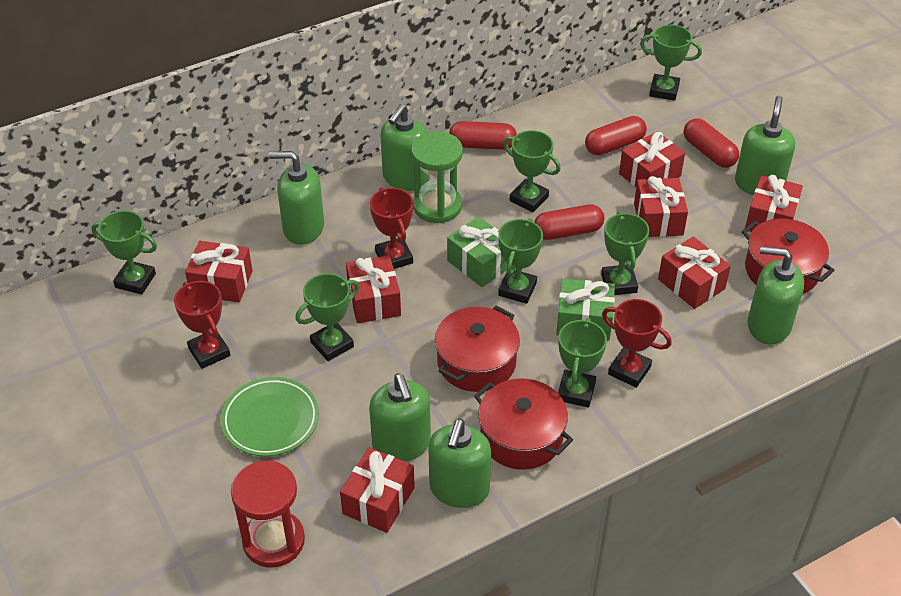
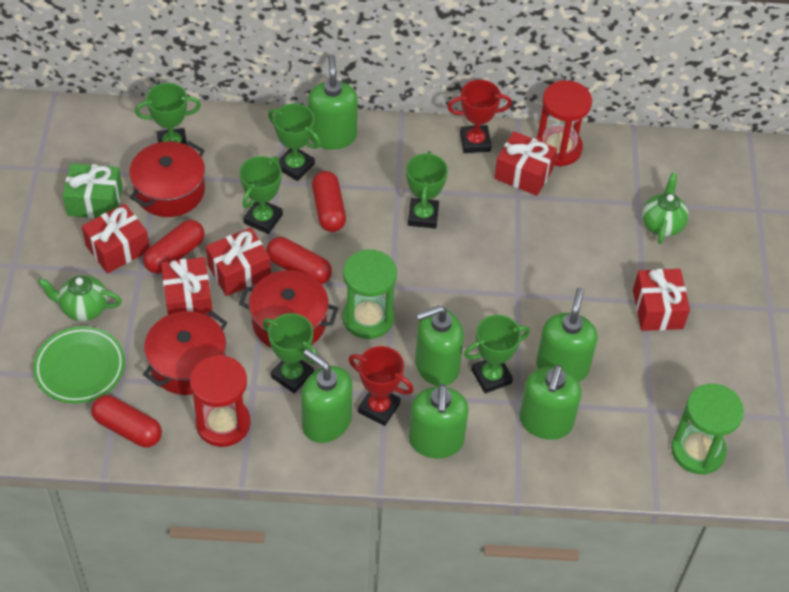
green gift: [447,216,507,287] [556,279,615,341] = 2 -> [63,163,123,218] = 1
green hourglass: [411,132,463,223] = 1 -> [342,249,397,339] [671,384,744,475] = 2
green teapot: none = 0 -> [38,275,122,321] [642,173,688,244] = 2
green trophy: [91,210,157,294] [295,273,359,361] [498,218,543,304] [503,130,561,212] [558,318,607,407] [601,212,649,295] [640,25,702,101] = 7 -> [135,83,201,144] [240,156,283,234] [263,313,319,394] [268,103,321,181] [406,151,448,229] [464,315,530,394] = 6
red gift: [185,241,252,302] [340,447,415,533] [346,255,401,323] [619,131,685,187] [634,176,688,237] [658,237,731,309] [745,175,803,232] = 7 -> [82,204,150,274] [161,257,213,318] [206,228,271,296] [494,131,557,196] [633,269,690,331] = 5
red hourglass: [231,460,305,568] = 1 -> [190,355,251,447] [536,80,592,167] = 2
red trophy: [174,281,230,369] [370,188,413,269] [602,299,672,388] = 3 -> [348,346,414,426] [447,80,512,153] = 2

